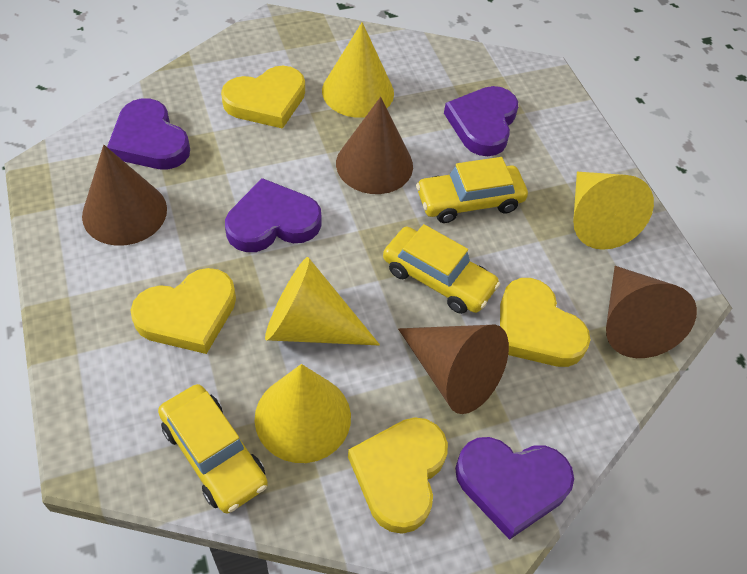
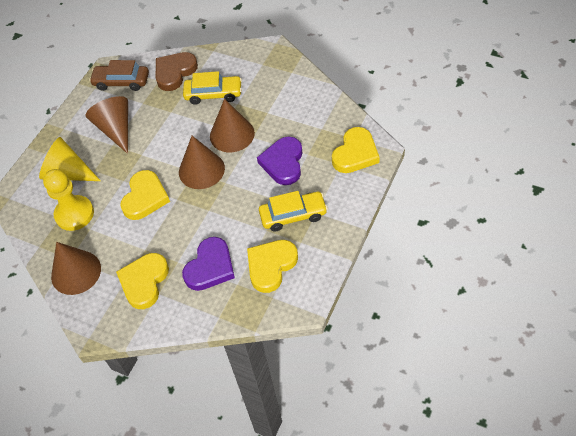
brown car: none = 0 -> [89,60,149,91] = 1
brown heart: none = 0 -> [156,52,198,91] = 1
purple heart: [107,98,190,169] [225,178,321,252] [444,86,518,156] [455,437,574,540] = 4 -> [182,237,235,291] [257,137,302,185] = 2
yellow car: [158,384,268,513] [383,224,500,314] [416,157,528,223] = 3 -> [183,71,242,105] [259,191,328,232] = 2
yellow cone: [255,364,351,463] [265,257,380,346] [322,22,394,118] [573,172,654,250] = 4 -> [39,137,101,181] = 1
yellow pawn: none = 0 -> [43,169,94,231] = 1

